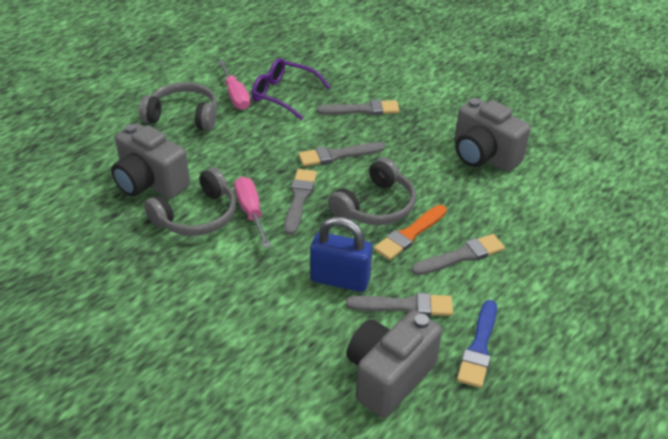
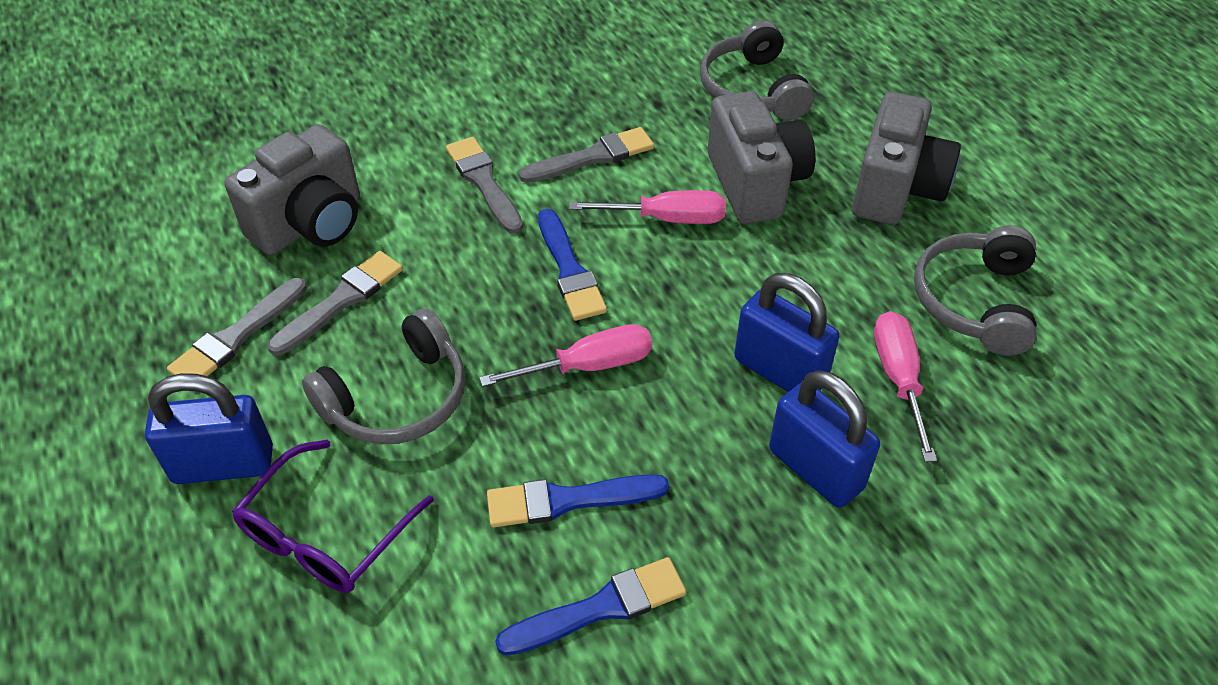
blue brush: [457,300,497,388] = 1 -> [487,474,669,527] [495,557,686,656] [538,209,607,321] = 3
blue padlock: [310,217,372,292] = 1 -> [145,373,273,484] [734,273,840,392] [769,370,880,508] = 3
grey brush: [284,169,317,235] [298,142,385,167] [317,100,400,115] [346,293,453,316] [412,234,505,275] = 5 -> [167,278,307,376] [268,251,403,355] [446,137,523,234] [519,127,654,183] = 4
orange brush: [374,205,447,260] = 1 -> none = 0
pink screwdriver: [218,60,250,110] [234,177,271,248] = 2 -> [479,324,652,387] [569,190,726,224] [874,311,937,462] = 3

